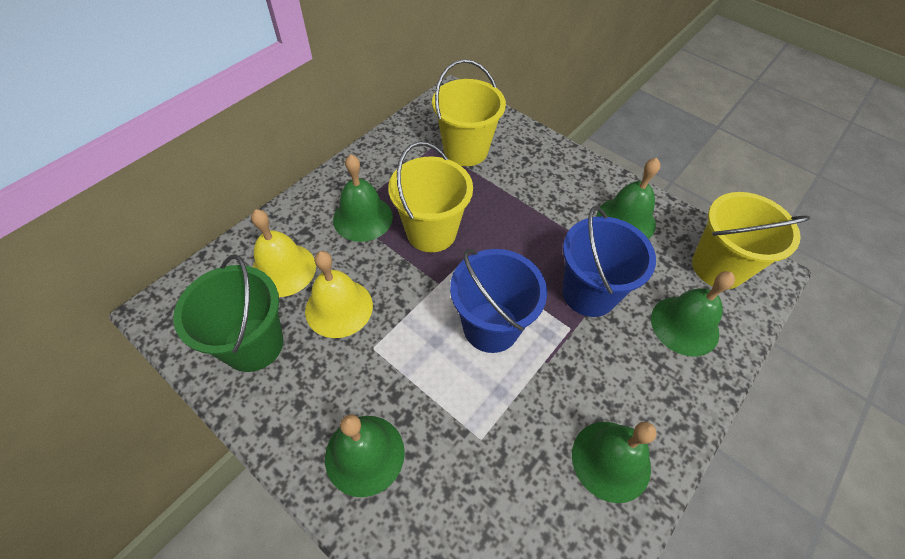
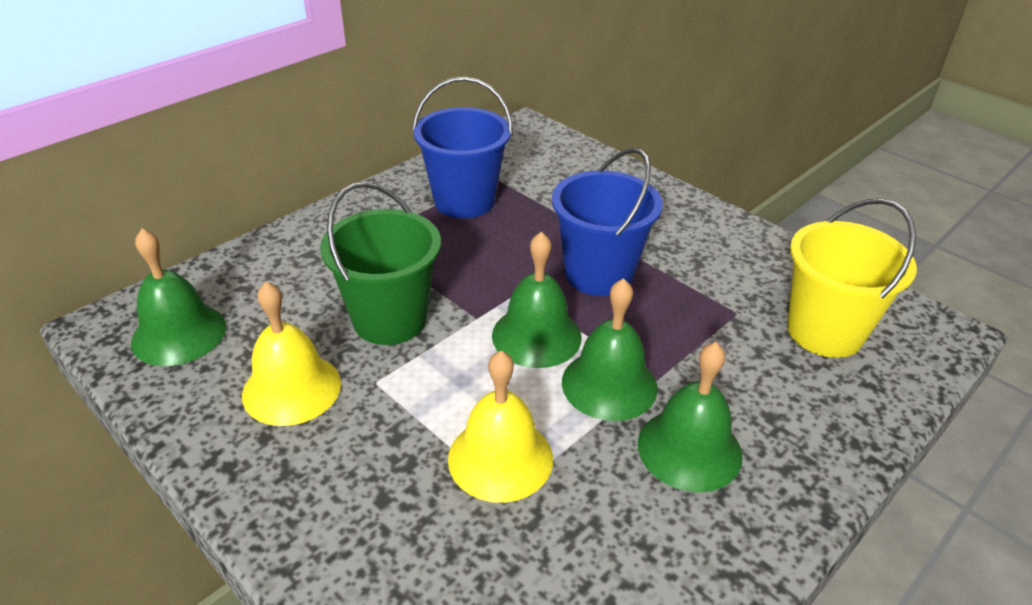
green bell: [325,415,405,497] [333,154,393,242] [572,422,657,503] [597,158,660,239] [651,271,735,356] = 5 -> [131,229,226,366] [492,232,582,368] [562,278,658,421] [638,342,742,493] = 4
yellow bucket: [388,142,473,252] [432,59,506,166] [692,192,811,289] = 3 -> [787,198,917,358] = 1

